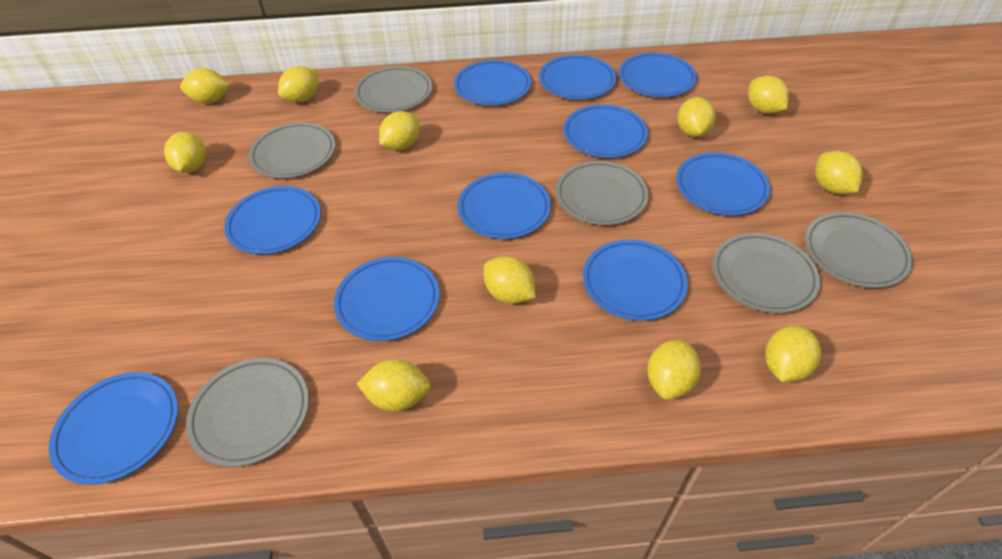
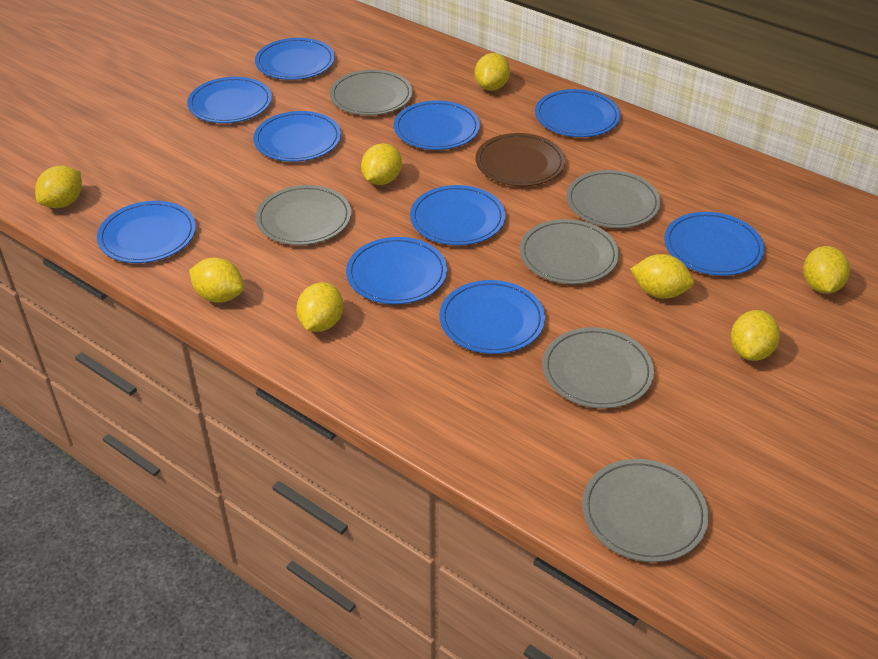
brown plate: none = 0 -> [476,133,565,186] = 1
yellow lemon: [164,132,206,173] [180,68,230,103] [278,66,318,102] [357,359,431,412] [379,111,420,150] [484,256,536,304] [647,339,701,400] [678,97,716,137] [748,75,789,114] [765,326,821,382] [815,151,863,194] = 11 -> [35,166,82,208] [189,258,244,303] [296,282,343,332] [361,143,402,185] [475,53,510,91] [630,254,694,299] [731,310,780,361] [803,246,850,294] = 8

